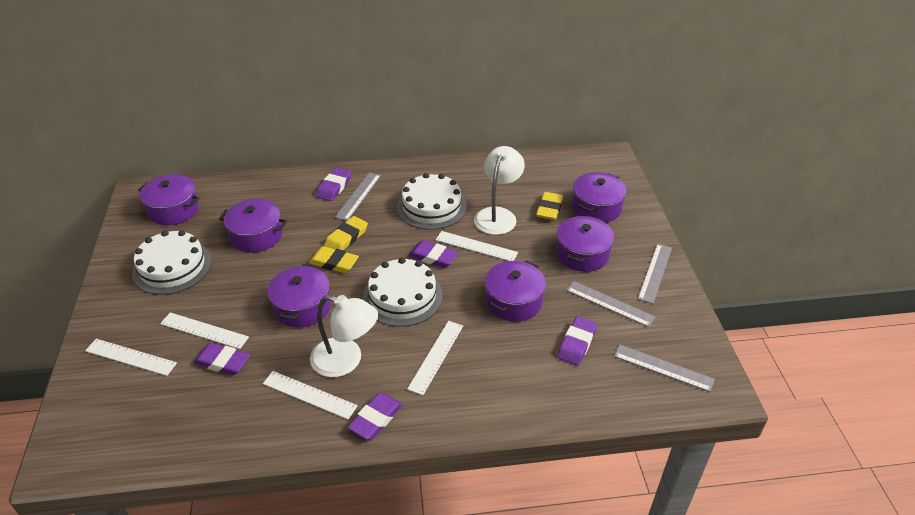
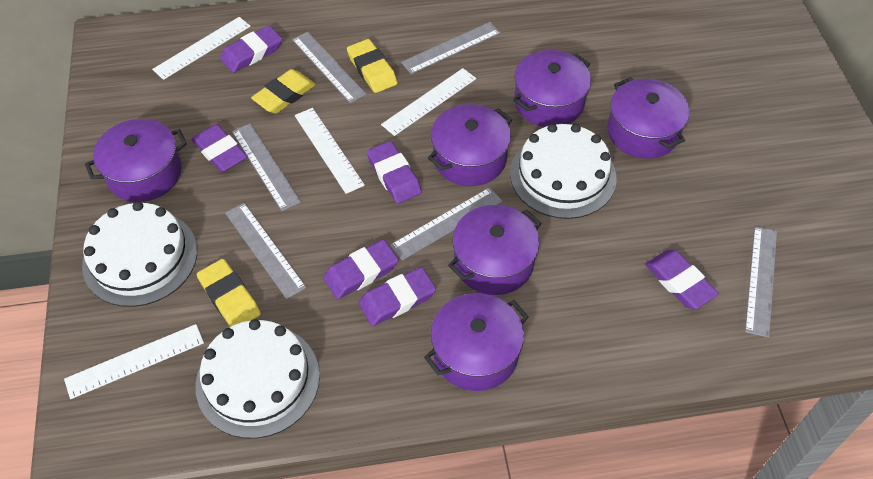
grey ruler: [335,172,381,221] [566,281,655,327] [614,344,715,392] [638,244,672,304] = 4 -> [225,203,307,299] [232,124,301,211] [292,32,367,103] [390,187,503,261] [401,22,501,74] [745,226,777,338] = 6
purple eraser: [193,343,250,375] [316,167,352,201] [348,393,403,440] [408,240,459,268] [557,316,597,366] = 5 -> [191,124,247,172] [220,25,282,73] [323,239,398,299] [359,267,436,326] [367,141,422,204] [645,250,719,309] = 6
white lamp: [310,295,378,377] [474,146,525,235] = 2 -> none = 0
white ruler: [85,339,177,376] [160,312,249,349] [263,371,358,419] [407,321,463,395] [436,231,518,261] = 5 -> [64,324,204,399] [152,17,251,80] [295,108,365,194] [381,68,476,136] = 4

